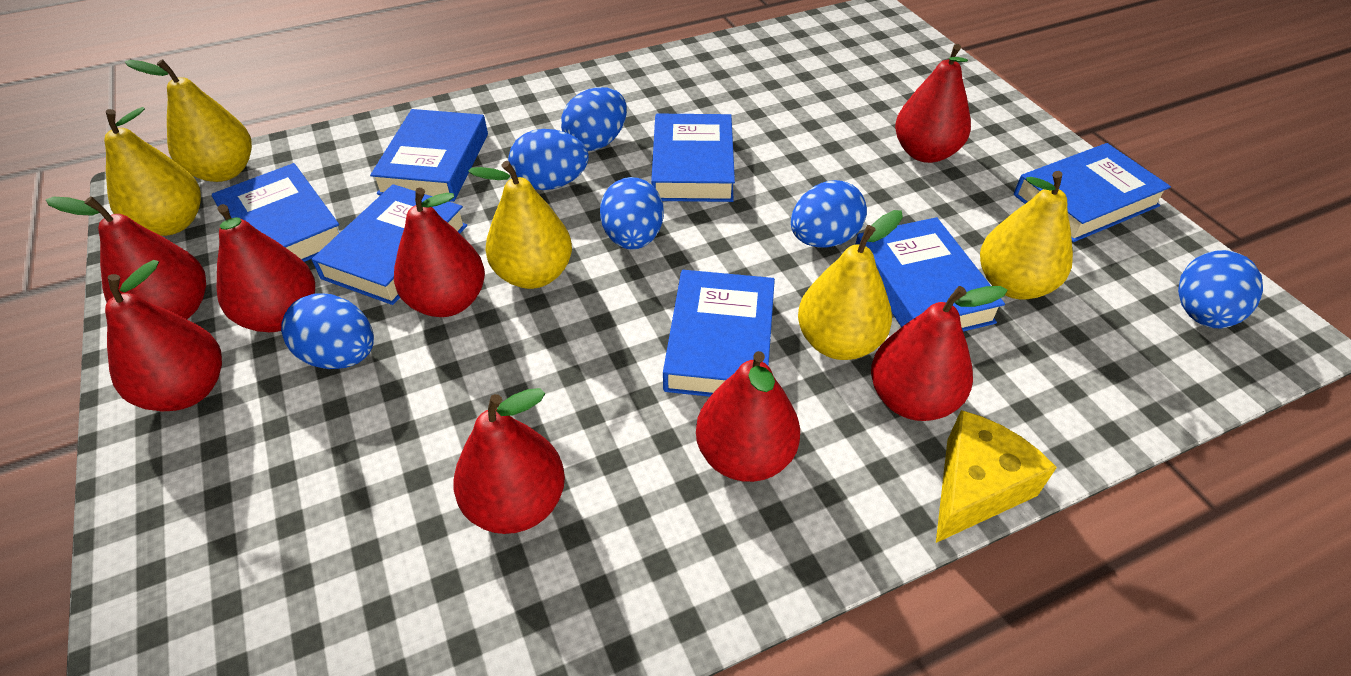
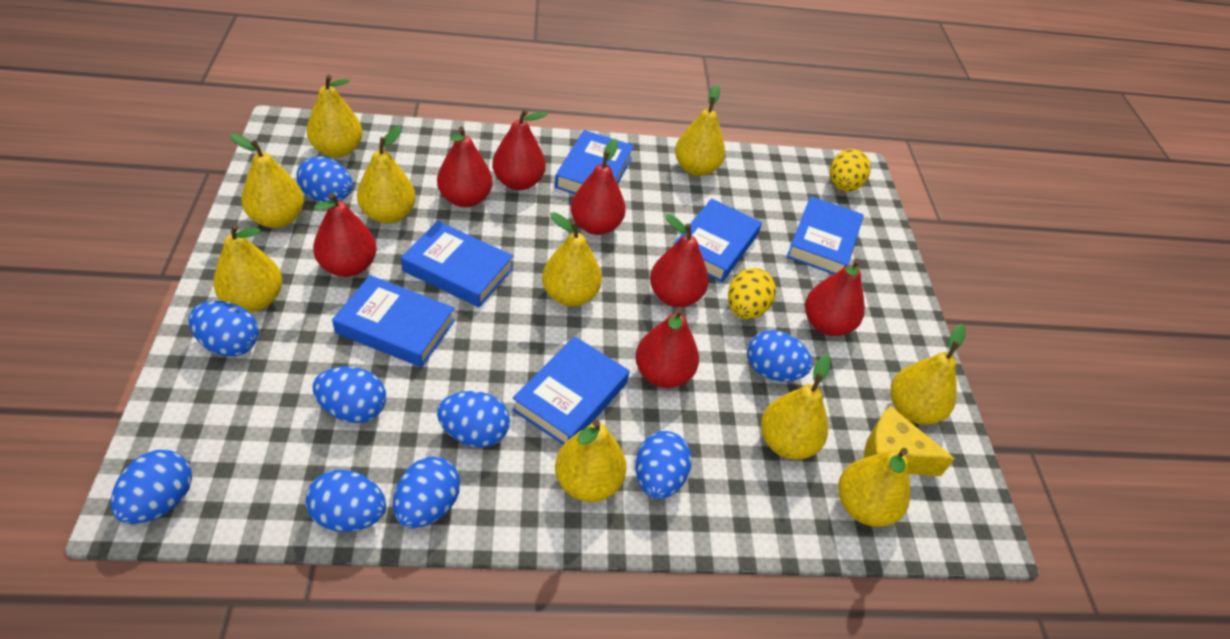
blue book: [212,163,340,262] [312,184,467,305] [370,109,488,202] [651,114,735,202] [663,270,775,397] [855,217,1005,332] [1014,143,1171,242] = 7 -> [332,275,455,367] [401,221,513,307] [512,336,630,445] [555,130,634,194] [673,198,762,282] [787,196,864,274] = 6
blue egg: [281,293,374,369] [508,129,589,190] [561,87,627,151] [600,177,664,250] [791,180,867,248] [1178,250,1263,328] = 6 -> [111,450,192,524] [188,301,259,357] [296,156,353,202] [306,470,386,532] [312,366,386,423] [393,457,460,528] [437,391,510,448] [635,431,692,499] [747,330,813,381] = 9
red pear: [46,196,206,319] [105,260,222,411] [217,204,315,332] [394,188,485,317] [453,388,565,534] [696,351,800,482] [871,286,1008,421] [895,44,971,163] = 8 -> [313,193,377,277] [437,126,492,207] [492,109,547,190] [571,138,626,235] [635,308,699,388] [650,214,709,307] [805,258,865,336] = 7
yellow egg: none = 0 -> [728,268,776,319] [830,149,871,191] = 2
yellow pear: [104,107,201,236] [125,59,252,182] [468,161,572,289] [798,210,903,360] [980,171,1073,300] = 5 -> [213,224,282,312] [230,133,304,228] [307,75,362,158] [357,126,416,224] [542,212,602,306] [555,419,627,502] [675,85,725,176] [761,354,831,460] [839,448,910,527] [891,324,966,425] = 10

